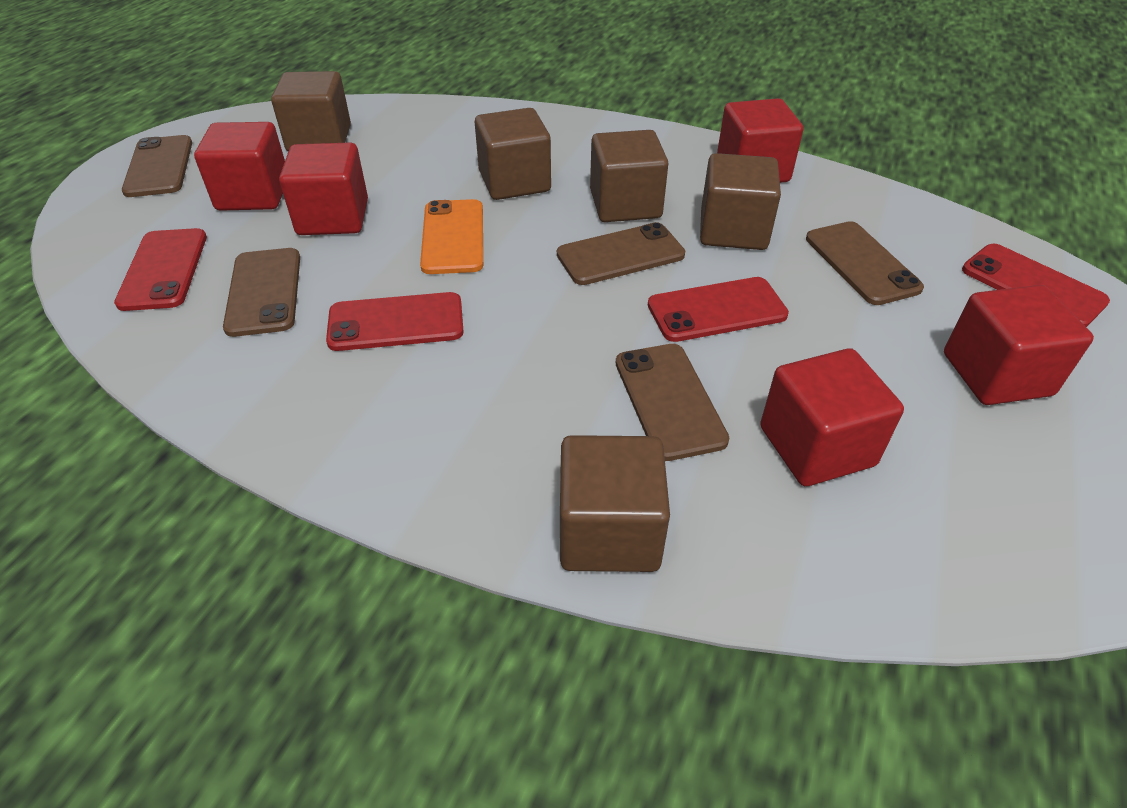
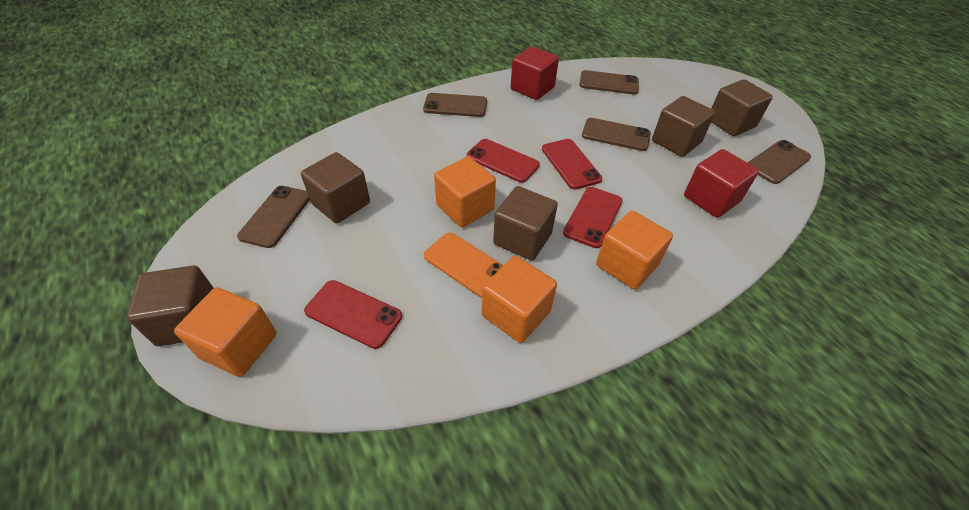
orange cube: none = 0 -> [174,287,276,377] [434,156,496,227] [482,256,557,343] [596,211,673,290] = 4
red cube: [194,122,285,211] [279,143,368,235] [717,98,803,183] [760,348,904,486] [944,285,1094,405] = 5 -> [511,46,559,100] [684,149,759,218] = 2

